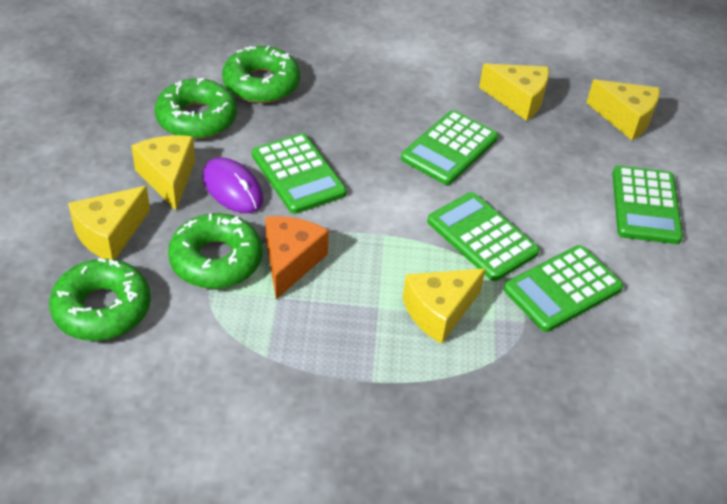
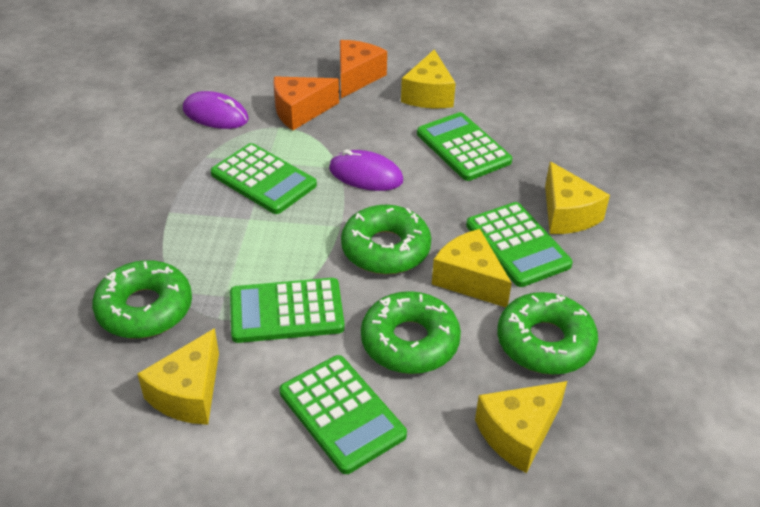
orange cheese: [265,216,329,299] = 1 -> [274,76,339,130] [340,40,387,98] = 2
purple mouse: [202,158,263,213] = 1 -> [183,91,249,129] [329,150,403,191] = 2

